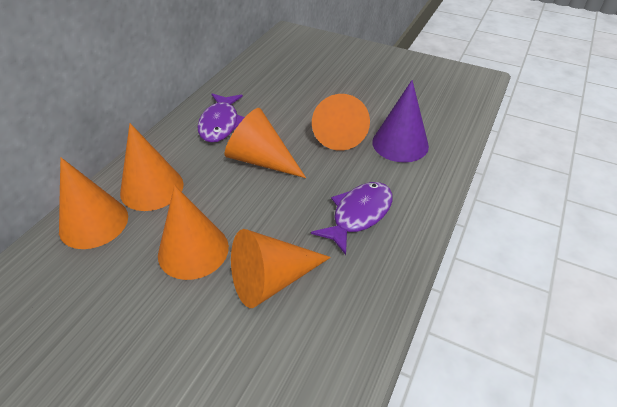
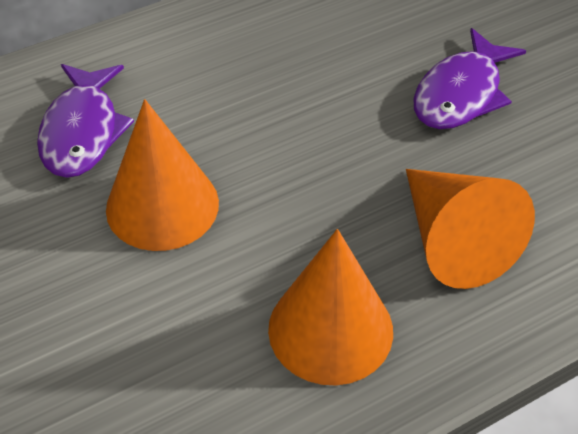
orange cone: [59,157,128,249] [120,123,184,211] [158,185,229,280] [225,108,306,178] [231,229,331,308] [312,94,370,151] = 6 -> [106,99,219,251] [268,229,393,386] [406,169,535,289] = 3
purple cone: [372,80,429,163] = 1 -> none = 0

